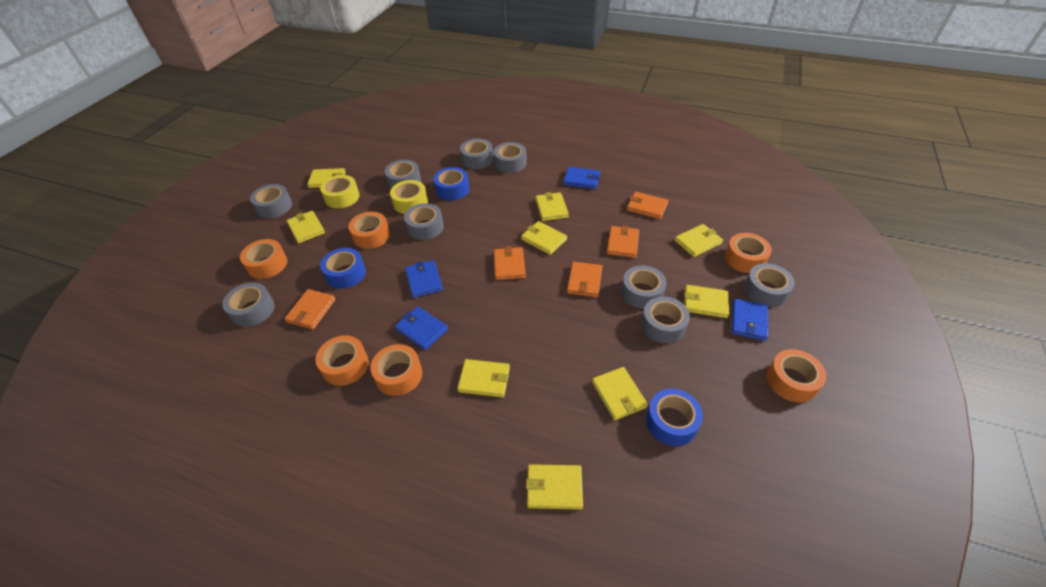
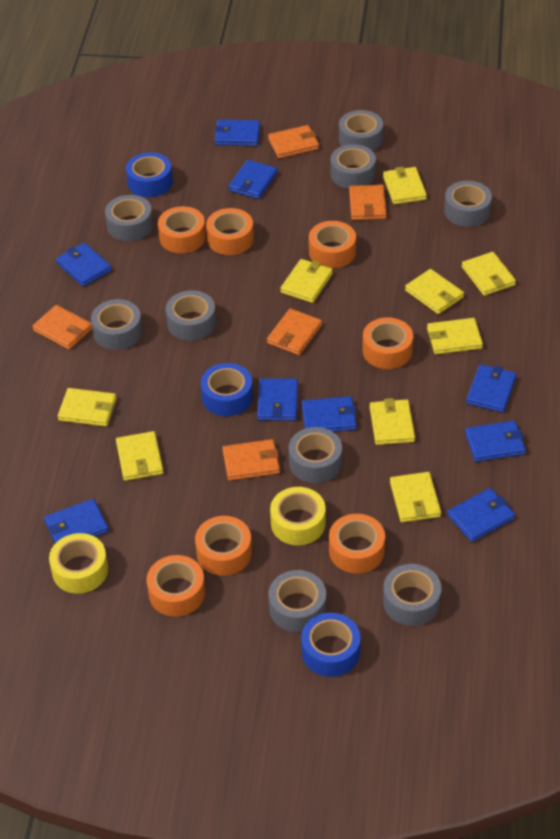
blue wallet: [395,306,448,350] [405,260,443,298] [563,167,600,189] [731,299,769,341] = 4 -> [44,499,109,543] [56,243,112,287] [214,120,260,146] [228,160,278,199] [257,378,298,421] [302,396,357,432] [447,488,515,542] [465,420,526,462] [466,364,517,413] = 9
orange tape: [240,239,287,279] [315,335,369,386] [349,212,390,249] [370,344,422,396] [725,233,772,273] [767,349,827,403] = 6 -> [147,555,205,617] [158,206,206,253] [195,516,252,576] [206,208,254,255] [309,221,356,268] [329,514,385,574] [362,317,413,369] = 7

